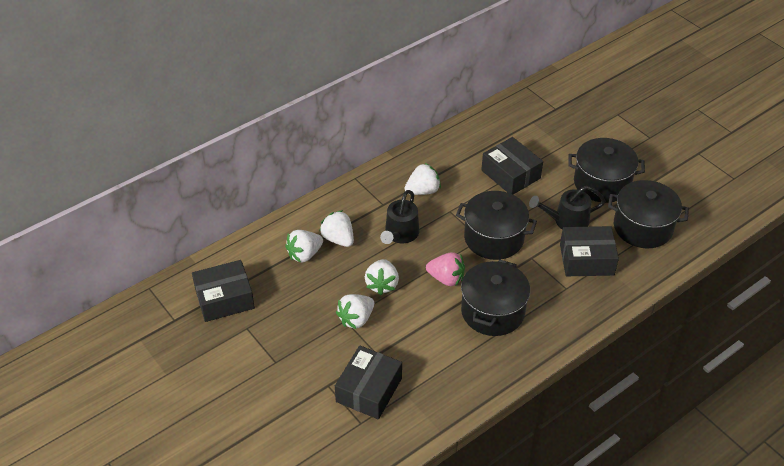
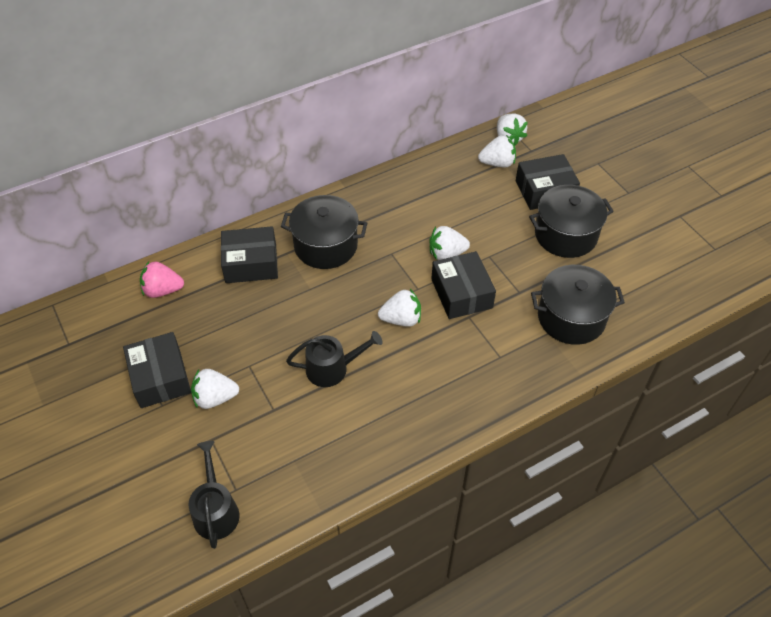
black pot: [456,191,537,260] [461,260,530,336] [568,138,645,203] [608,180,689,248] = 4 -> [281,195,367,269] [529,185,614,258] [531,265,625,345] = 3

